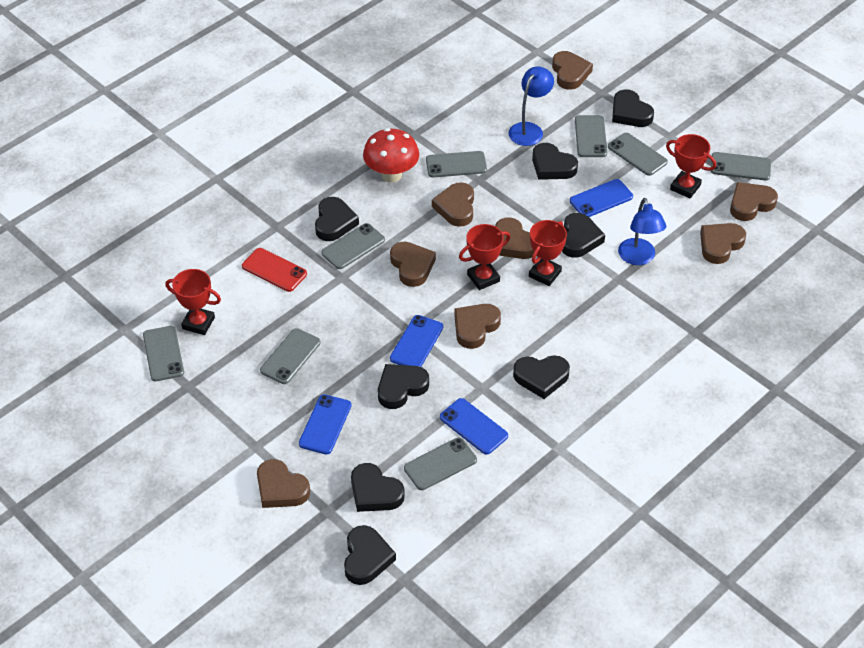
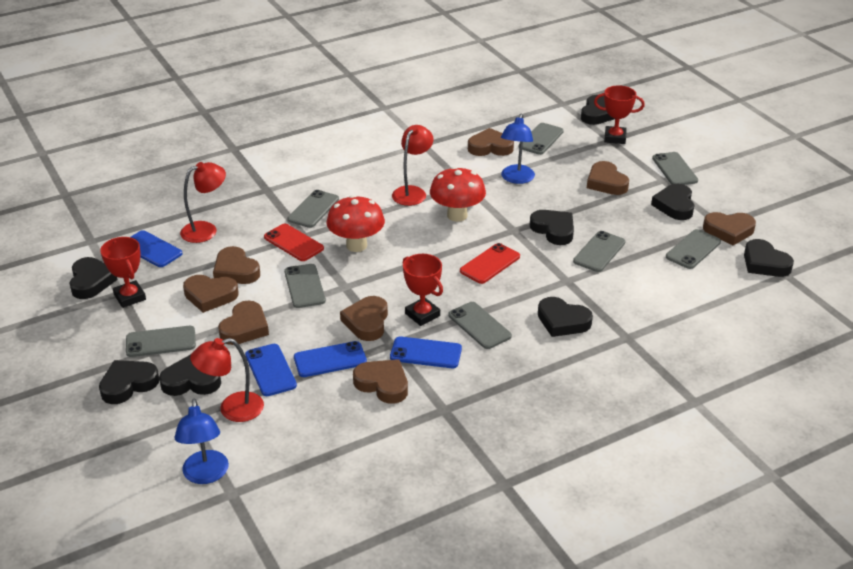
red lamp: none = 0 -> [180,162,226,243] [190,338,264,422] [392,125,434,206] = 3
red mushroom: [363,128,419,183] = 1 -> [326,195,385,252] [430,167,486,222] = 2
red phone: [242,248,307,292] = 1 -> [264,224,324,261] [460,243,520,284] = 2
red trophy: [165,269,221,335] [459,224,510,290] [529,220,567,286] [666,134,716,198] = 4 -> [100,237,146,308] [403,254,443,326] [594,85,645,144] = 3

